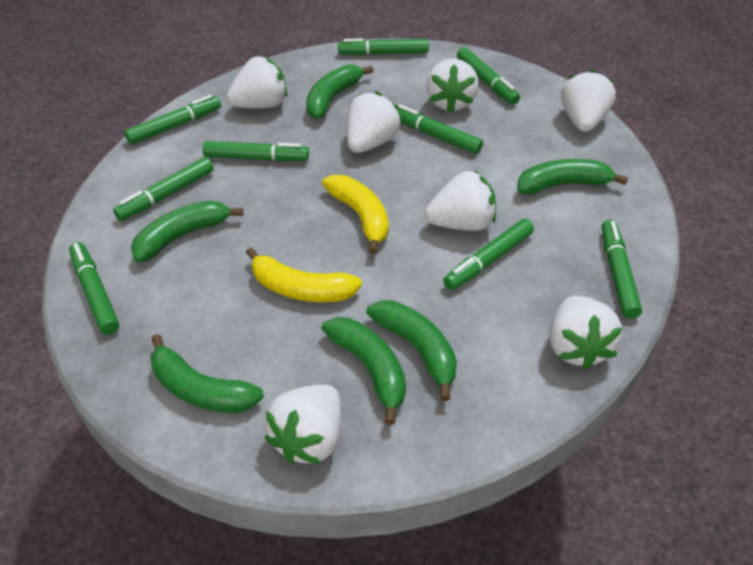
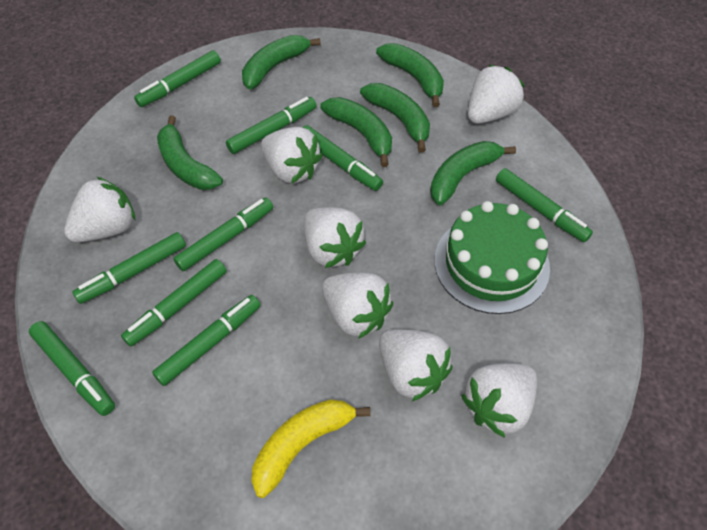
green cake: none = 0 -> [434,201,550,314] = 1
yellow banana: [246,247,362,302] [322,175,389,254] = 2 -> [251,399,371,498] = 1

